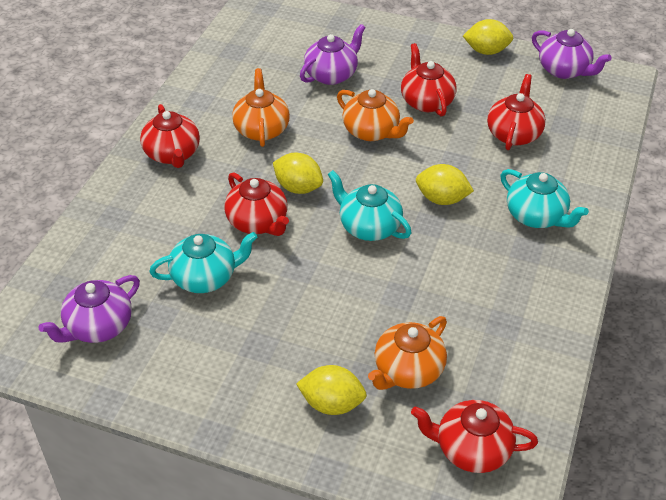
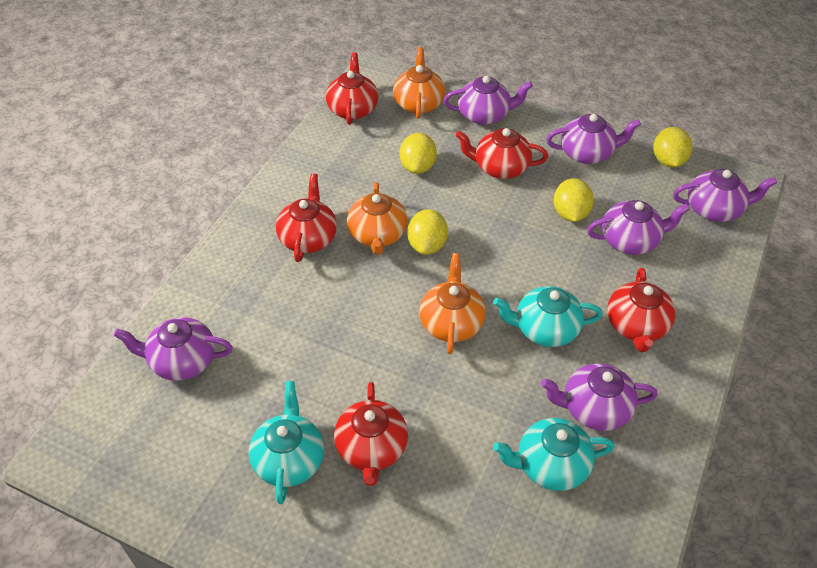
purple teapot: [38,275,140,343] [300,24,366,85] [532,29,611,79] = 3 -> [114,317,233,381] [443,76,533,125] [541,363,658,431] [547,114,641,164] [587,200,690,255] [673,169,777,222] = 6

